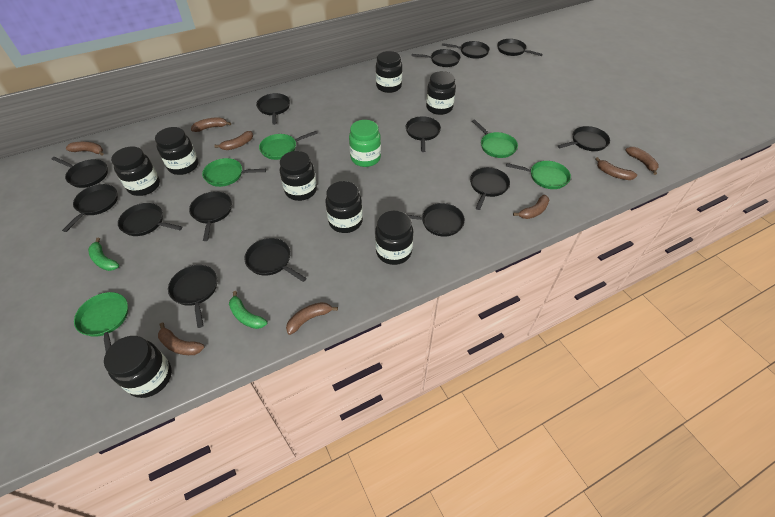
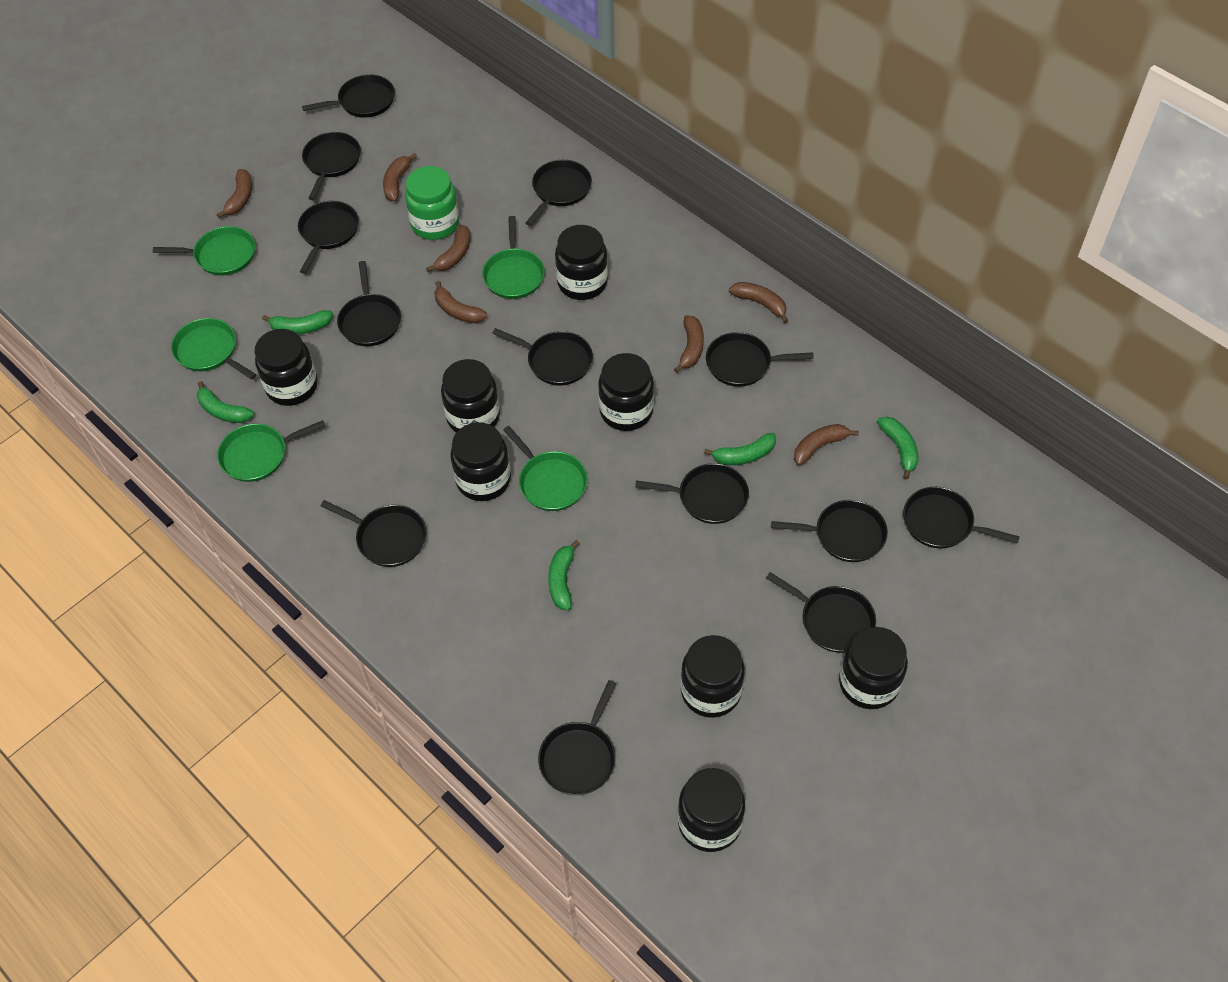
black pan: [52,157,108,188] [62,184,118,232] [118,203,182,236] [168,265,217,328] [189,191,232,241] [244,238,307,282] [256,93,290,125] [406,116,441,152] [408,203,465,237] [412,49,461,67] [442,41,490,59] [470,167,510,210] [497,39,543,56] [558,126,610,151] = 14 -> [298,201,359,274] [302,74,395,118] [302,132,361,200] [321,500,426,567] [337,261,401,346] [492,328,593,385] [526,160,592,226] [538,680,616,795] [635,463,749,524] [706,332,814,387] [766,572,876,653] [771,500,888,562] [903,487,1020,549] = 13
brown banana: [66,142,104,155] [158,323,204,355] [191,118,231,132] [214,131,253,150] [286,302,338,335] [513,195,549,219] [595,157,637,180] [625,147,659,175] = 8 -> [217,169,252,219] [383,153,417,202] [426,224,471,272] [435,281,488,323] [674,315,704,373] [729,282,788,323] [794,424,859,466] = 7
green banana: [88,238,119,271] [229,291,267,329] = 2 -> [197,381,254,423] [262,310,333,334] [548,540,580,610] [704,433,776,465] [877,417,919,479] = 5

